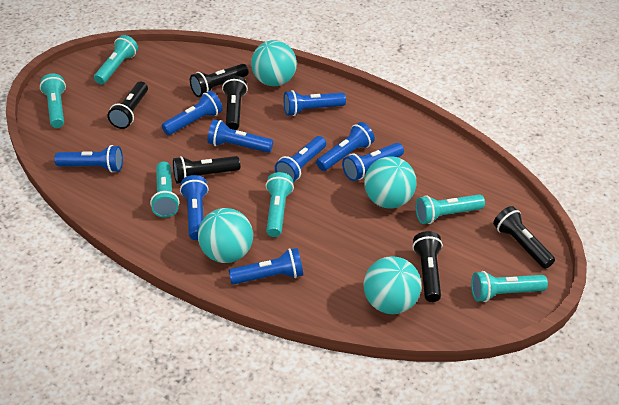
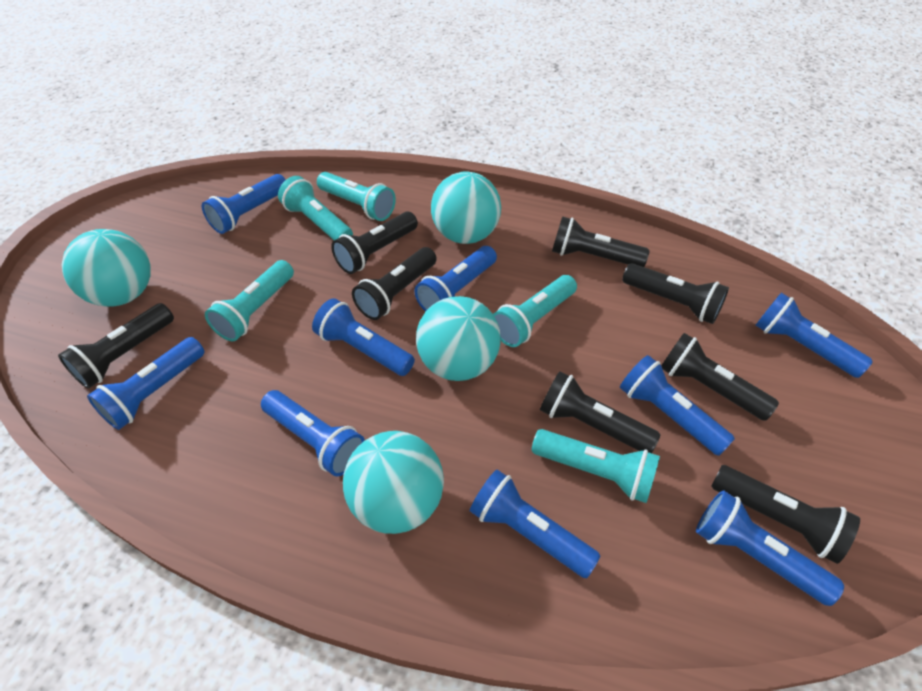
black flashlight: [108,82,148,129] [173,156,240,184] [190,64,249,97] [222,75,248,130] [412,231,443,302] [493,206,555,269] = 6 -> [58,303,174,389] [331,211,418,274] [352,247,437,320] [540,371,660,453] [552,216,650,267] [622,263,729,324] [661,333,779,421] [711,465,860,564] = 8
turquoise flashlight: [40,73,66,128] [94,35,138,85] [150,161,179,218] [266,172,294,237] [415,194,485,224] [471,271,548,302] = 6 -> [205,260,294,342] [278,176,353,240] [317,172,396,221] [493,275,577,347] [532,429,660,503] = 5

